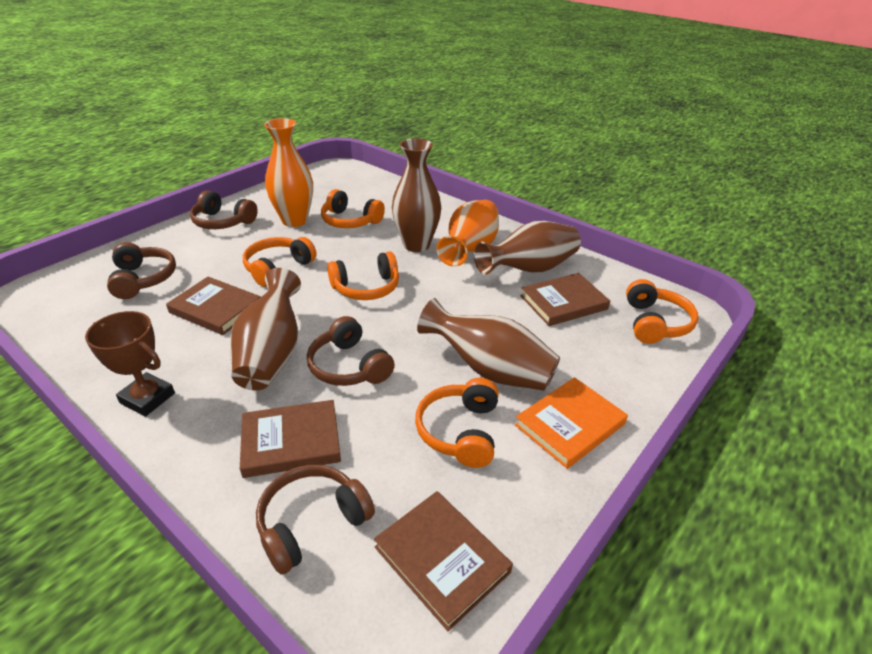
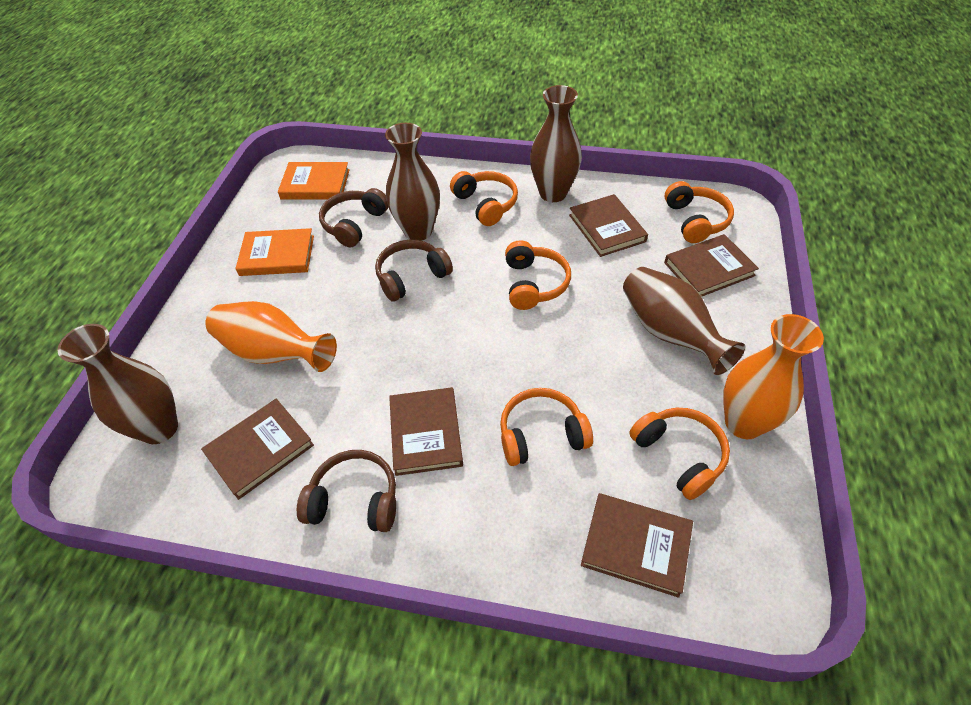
brown book: [166,277,261,335] [240,400,341,478] [374,491,513,631] [520,273,610,326] = 4 -> [201,399,314,500] [389,387,463,476] [569,194,648,257] [581,493,693,598] [664,234,759,297] = 5
brown headphones: [107,242,176,299] [190,190,258,229] [256,465,375,574] [307,316,395,386] = 4 -> [297,450,396,532] [319,188,389,247] [375,240,453,302] = 3
brown trophy: [85,311,175,417] = 1 -> none = 0
orange book: [515,377,628,469] = 1 -> [236,228,314,276] [278,162,350,200] = 2

